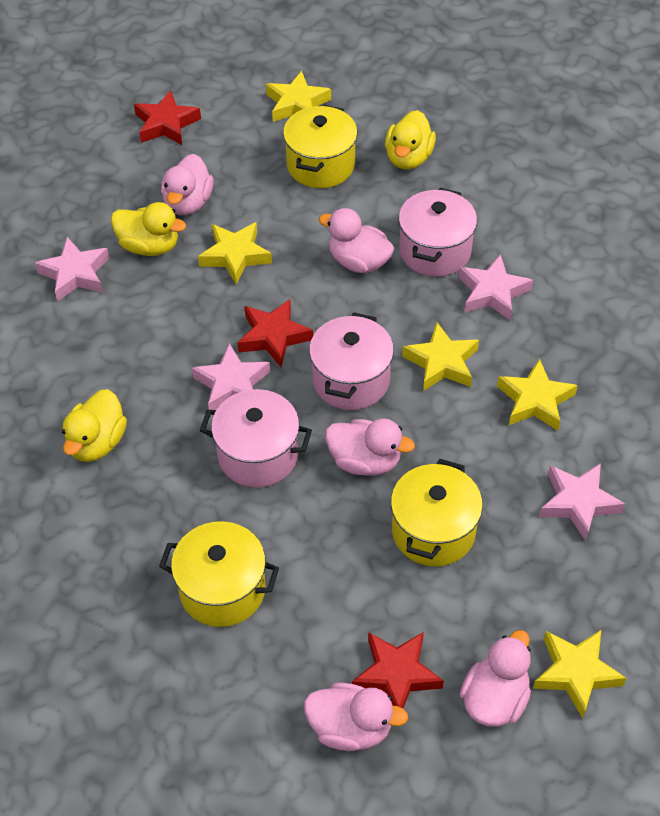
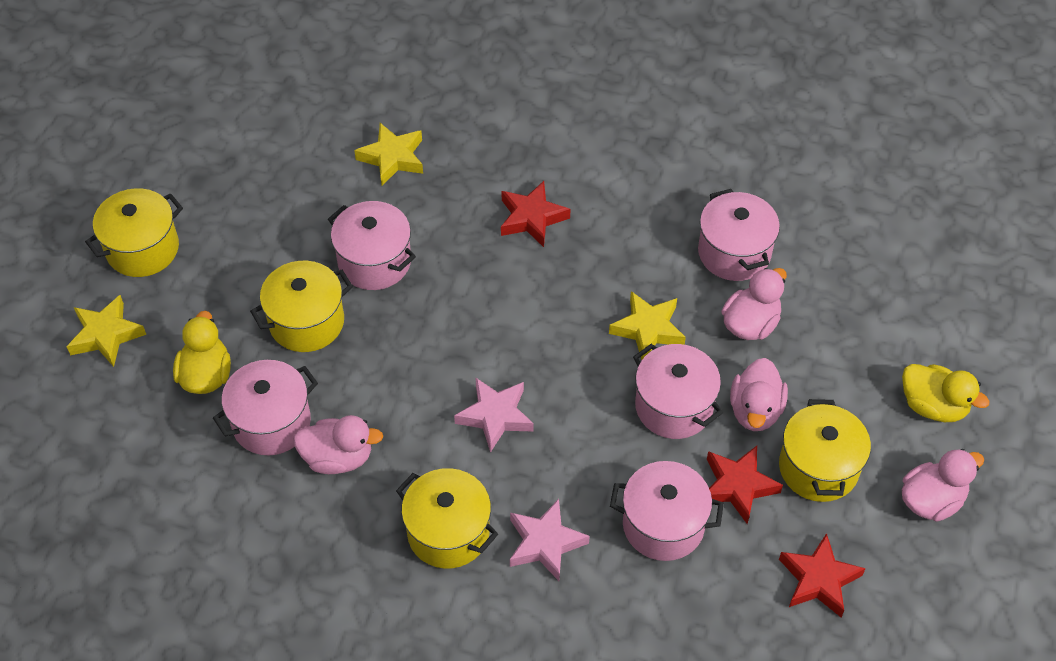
pink duck: [161,154,214,215] [304,683,408,751] [319,208,394,273] [325,418,415,476] [460,630,531,727] = 5 -> [293,415,383,474] [721,268,787,340] [730,358,788,431] [902,449,984,522] = 4
pink pot: [200,389,312,487] [309,312,394,410] [399,188,477,277] = 3 -> [213,360,318,455] [328,201,416,290] [610,461,724,561] [633,344,723,439] [698,189,780,281] = 5
pink star: [35,237,109,302] [192,343,270,410] [458,254,533,320] [539,463,625,541] = 4 -> [454,377,533,453] [510,499,590,581] = 2
yellow duck: [62,389,127,462] [111,202,186,256] [385,110,436,170] = 3 -> [173,311,231,394] [902,364,990,422] = 2
yellow pot: [159,521,279,627] [283,105,357,188] [391,459,483,566] = 3 -> [85,188,183,277] [250,261,353,352] [396,468,498,569] [779,399,871,502] = 4
yellow star: [198,222,272,284] [266,71,331,122] [402,322,479,391] [497,358,578,431] [533,630,627,718] = 5 -> [67,295,146,367] [354,123,423,185] [609,291,686,360] = 3

